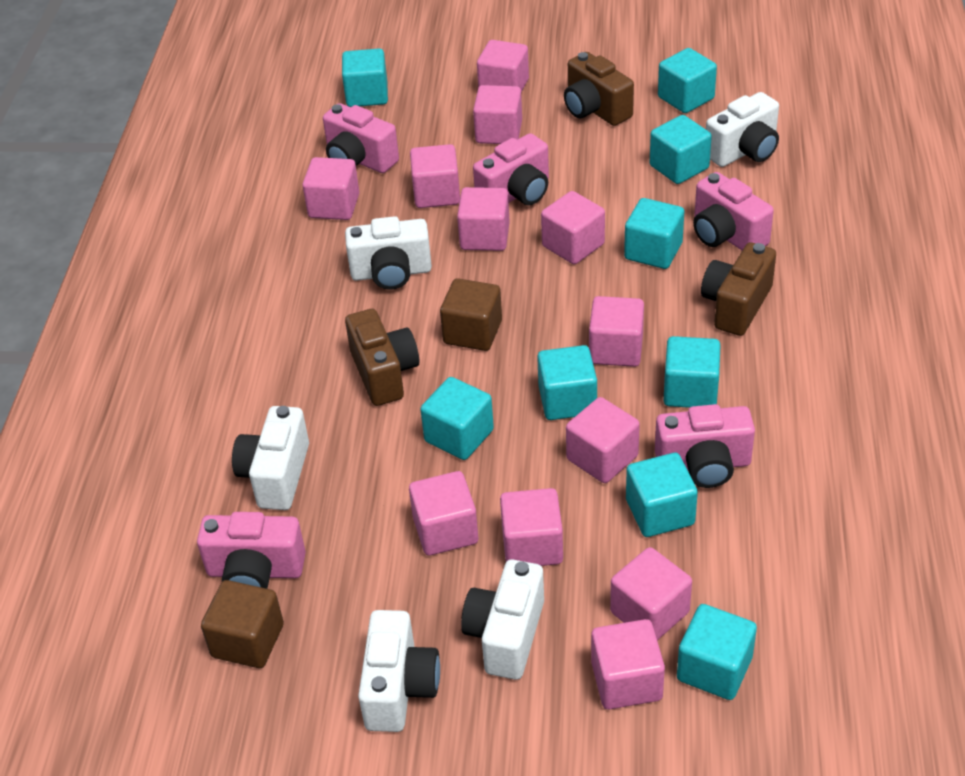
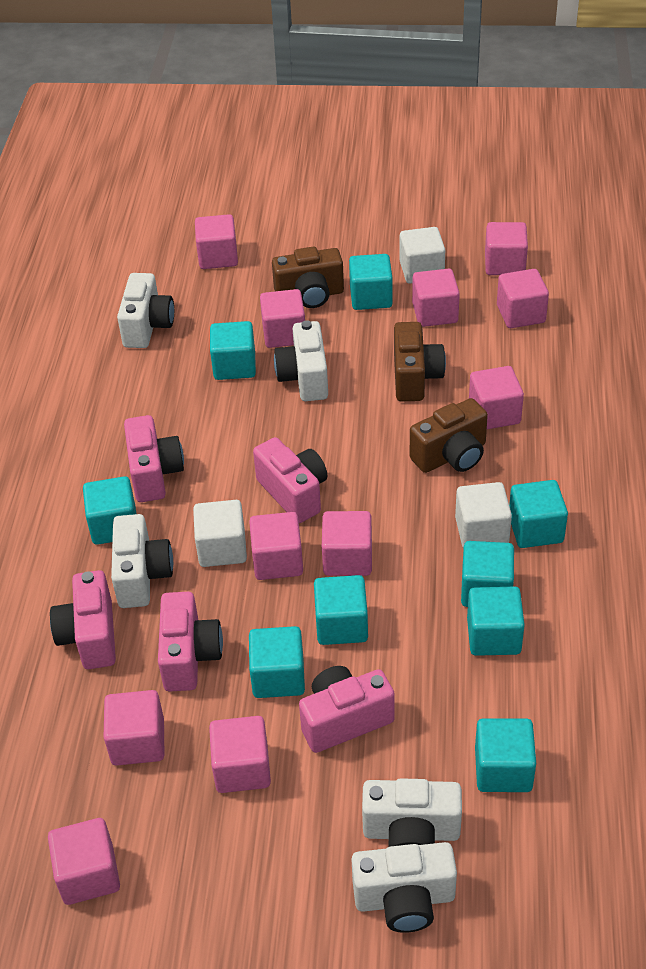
brown cube: [201,580,284,668] [440,278,502,351] = 2 -> none = 0
pink cube: [302,157,359,220] [409,471,478,556] [410,144,460,208] [457,187,510,251] [473,85,522,144] [477,40,529,92] [500,488,563,566] [541,191,605,264] [566,397,640,483] [589,296,644,367] [591,619,665,709] [610,547,692,640] = 12 -> [48,818,120,905] [104,690,164,766] [195,214,238,269] [209,716,271,793] [249,512,303,580] [260,289,305,348] [322,511,372,576] [412,269,460,327] [469,366,524,429] [485,222,528,275] [497,269,549,328] = 11
white cube: none = 0 -> [193,500,247,567] [400,227,445,283] [455,482,512,548] = 3

